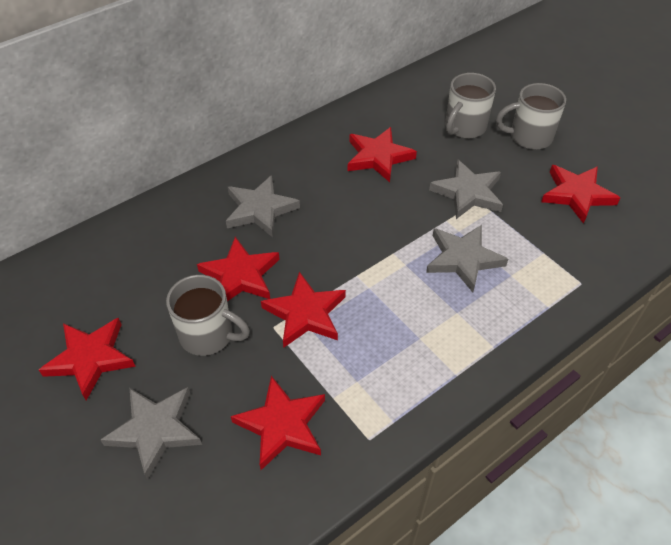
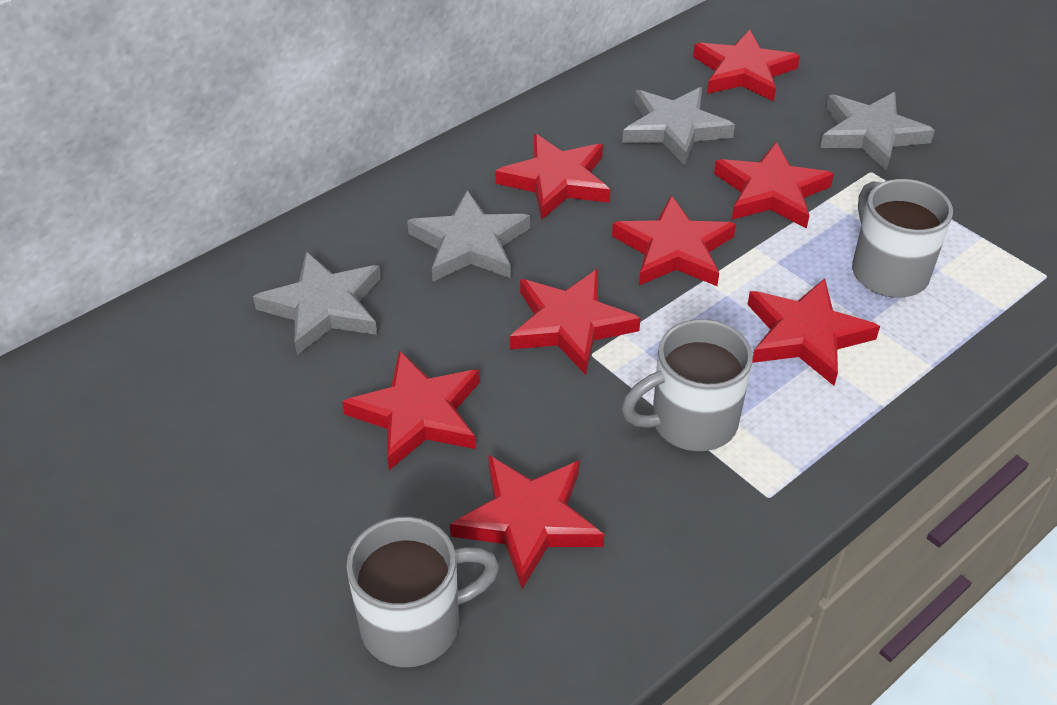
red star: [39,318,136,401] [197,237,280,301] [231,376,325,470] [261,272,346,348] [348,127,417,182] [541,165,620,224] = 6 -> [342,350,479,470] [450,455,604,589] [495,134,610,219] [510,269,641,375] [612,195,736,286] [693,30,800,102] [714,142,834,229] [747,278,880,386] = 8

